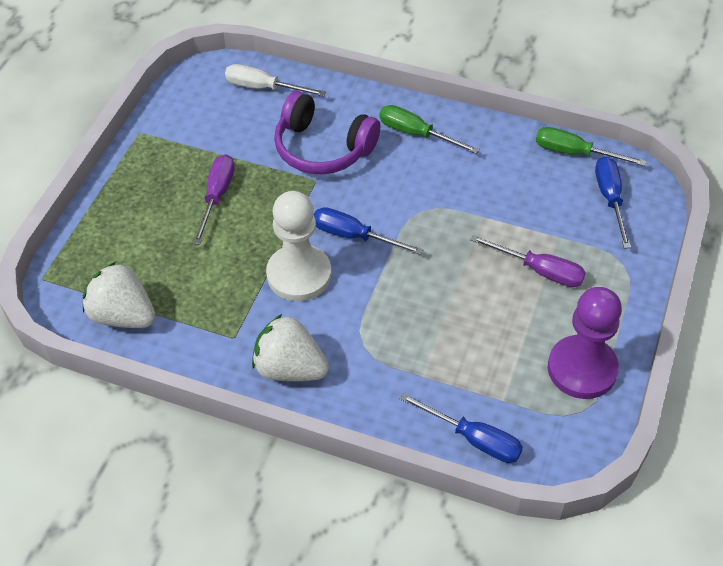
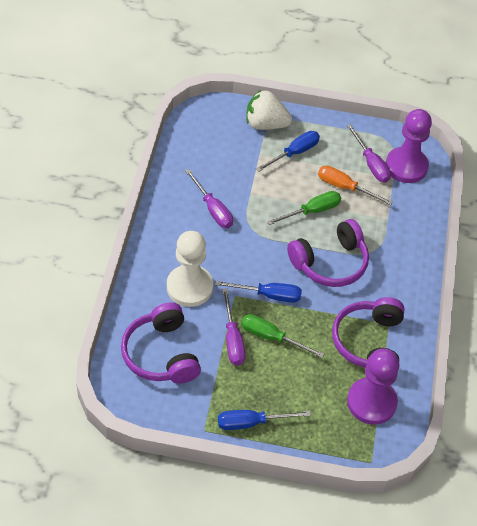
orange screwdriver: none = 0 -> [318,166,393,205] = 1
purple headphones: [274,91,380,174] = 1 -> [121,302,201,384] [287,219,369,287] [332,297,405,368] = 3
purple pawn: [548,287,622,399] = 1 -> [347,348,399,425] [386,109,432,183] = 2
purple screwdriver: [193,154,235,245] [470,235,586,287] = 2 -> [185,169,233,228] [222,288,246,366] [347,124,391,183] = 3
white screwdriver: [225,64,326,96] = 1 -> none = 0
white strawberry: [83,262,155,328] [252,314,329,381] = 2 -> [246,90,292,130] = 1

